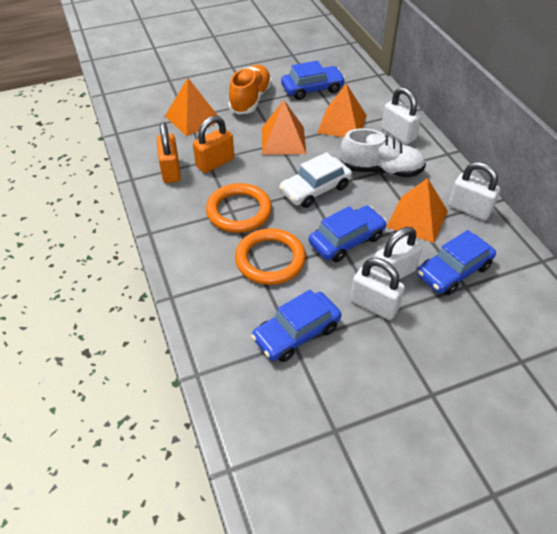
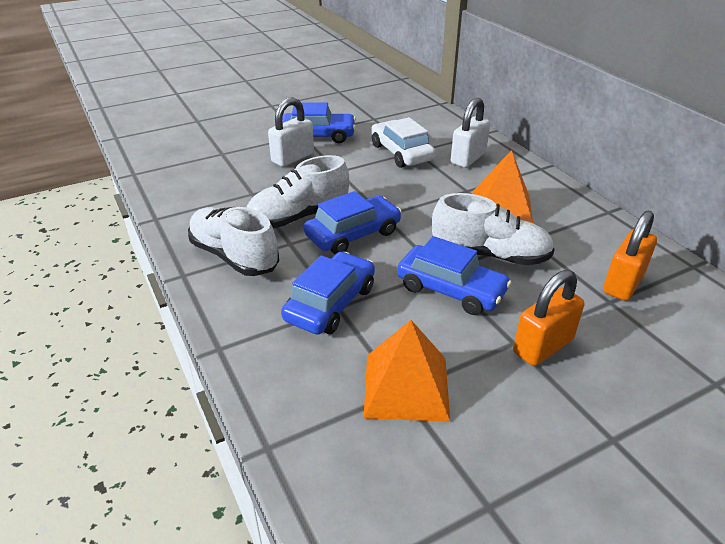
orange pyramid: [165,78,218,136] [262,100,306,155] [317,83,367,138] [386,178,448,243] = 4 -> [364,320,450,422] [473,150,533,223] = 2
orange ring: [206,183,272,233] [235,228,306,285] = 2 -> none = 0
orange shoe: [228,65,272,114] = 1 -> none = 0
white padlock: [350,258,405,320] [372,227,422,279] [381,87,422,144] [449,162,500,220] = 4 -> [268,97,314,167] [451,98,490,168] = 2
white shoe: [340,128,426,177] = 1 -> [188,207,279,276] [247,155,349,228] [432,193,555,265] = 3

